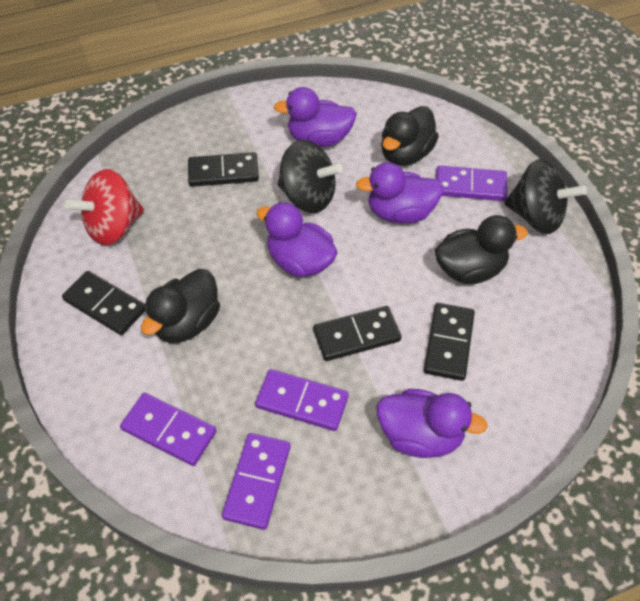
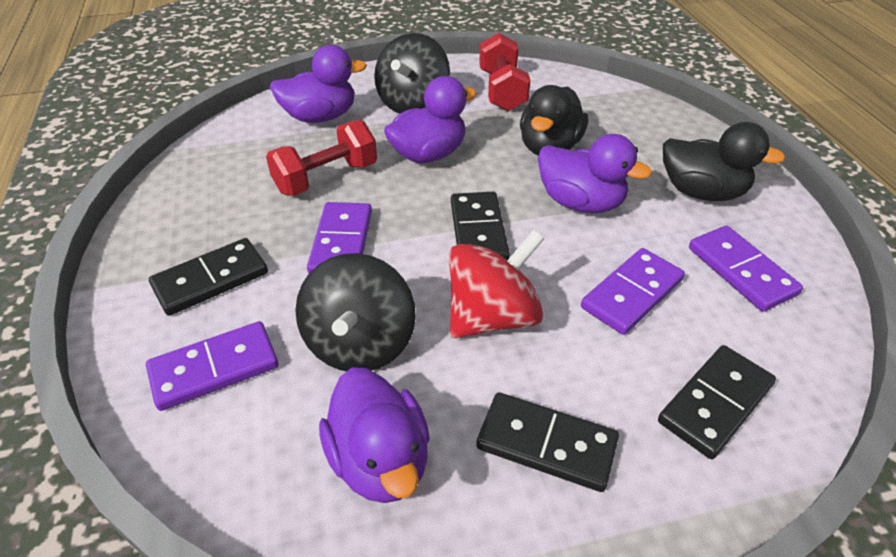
black duck: [141,269,220,343] [381,106,439,166] [435,215,528,284] = 3 -> [520,85,588,155] [663,122,786,201] = 2
red dumbbell: none = 0 -> [266,120,377,196] [479,33,531,111] = 2

